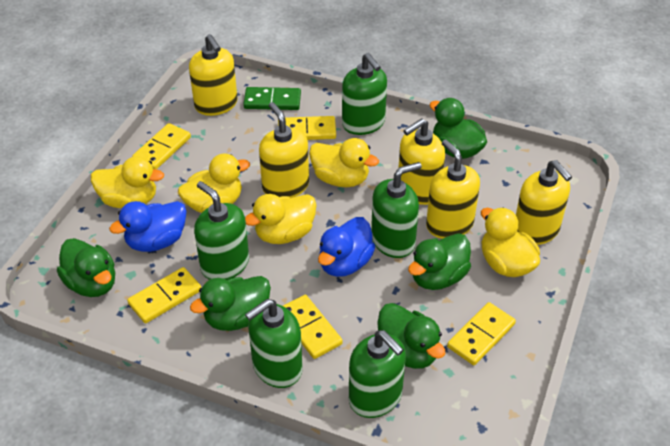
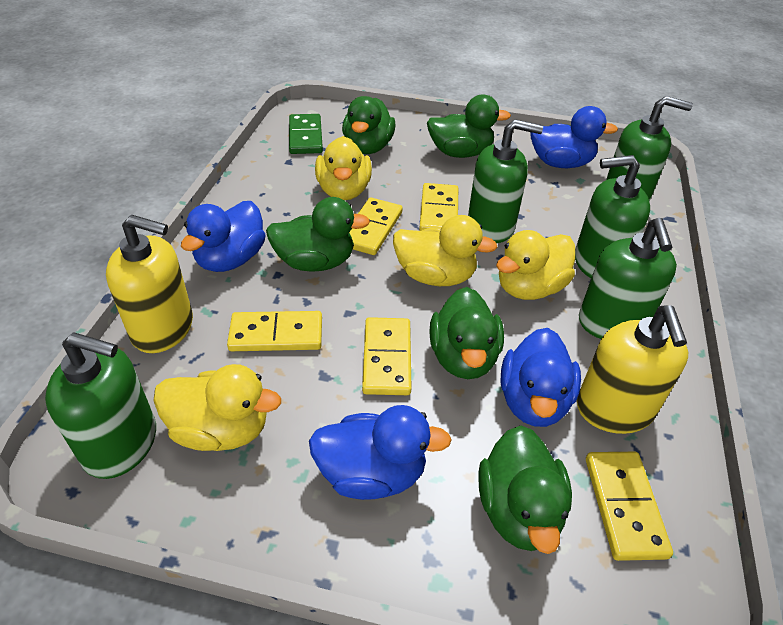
blue duck: [109,201,187,252] [318,217,375,277] = 2 -> [181,201,266,272] [309,405,452,500] [500,328,581,427] [530,106,618,168] = 4
yellow duck: [91,156,164,208] [178,154,250,213] [245,194,316,244] [309,138,379,187] [481,207,540,277] = 5 -> [153,364,281,451] [315,136,372,200] [393,215,497,286] [496,230,575,300] = 4
yellow soap dispenser: [189,34,238,116] [259,102,309,198] [398,118,445,205] [426,139,480,239] [516,160,572,245] = 5 -> [106,215,193,353] [577,305,688,434] = 2

